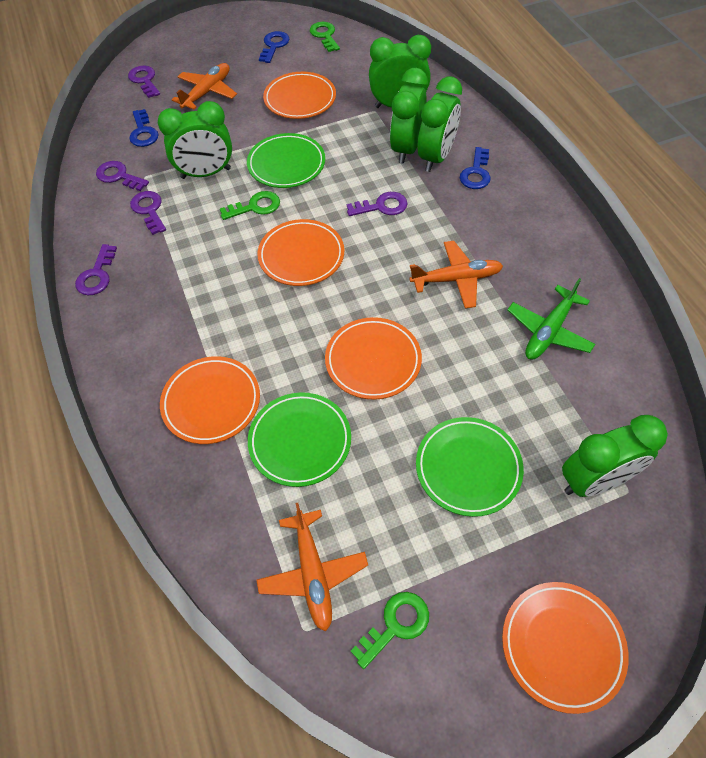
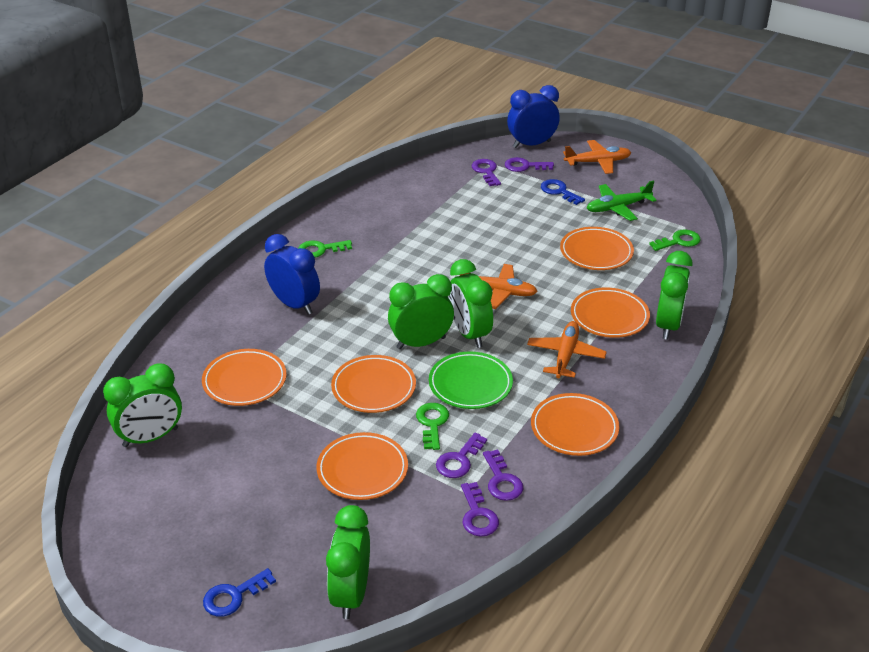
blue clock: none = 0 -> [264,234,320,315] [507,85,560,148] = 2
blue key: [129,109,159,147] [259,31,290,63] [460,147,491,189] = 3 -> [203,568,276,617] [541,179,585,205] = 2
green plate: [247,133,325,188] [248,392,351,487] [416,417,524,517] = 3 -> [429,351,513,409] = 1
orange plate: [160,356,260,444] [258,219,344,286] [263,72,336,119] [325,317,422,400] [502,582,629,714] = 5 -> [202,349,287,406] [317,432,408,500] [331,355,416,413] [531,393,619,456] [560,227,634,270] [571,288,650,338] = 6

